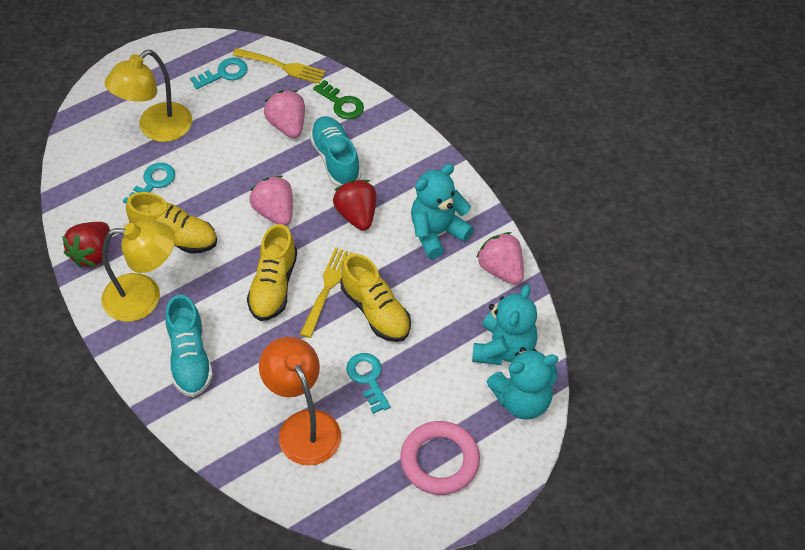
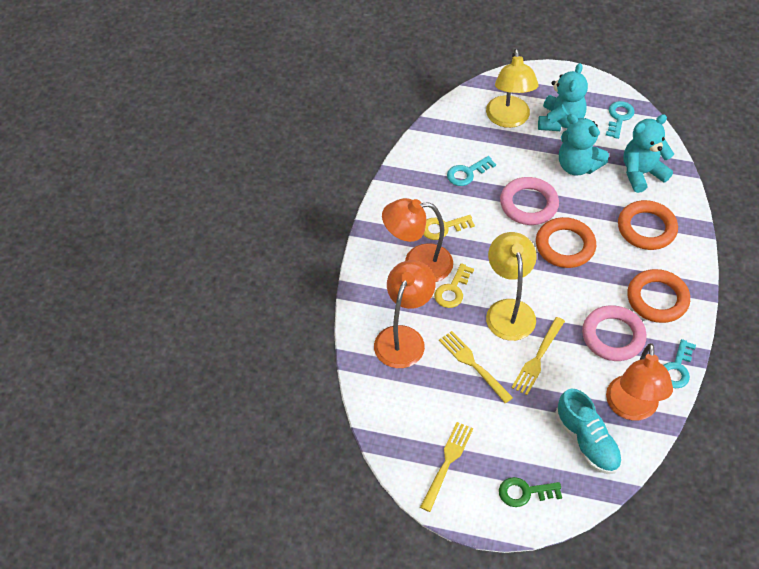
orange lamp: [259,337,341,466] = 1 -> [374,260,436,368] [382,198,453,282] [606,343,673,421] = 3
orange ring: none = 0 -> [536,217,596,268] [618,200,678,250] [627,269,690,323] = 3
pink ring: [400,421,480,495] = 1 -> [500,177,559,225] [582,305,647,361] = 2
pink strawberry: [249,176,293,226] [264,90,305,138] [476,232,524,284] = 3 -> none = 0
red strawberry: [62,222,110,268] [333,180,376,231] = 2 -> none = 0
turquoise shoe: [165,295,213,397] [310,116,361,187] = 2 -> [556,389,622,474] = 1
yellow fork: [233,48,326,84] [300,248,353,338] = 2 -> [420,422,473,512] [439,331,513,403] [511,317,565,395] = 3
yellow key: none = 0 -> [424,215,475,240] [434,263,474,308] = 2
yellow shoe: [126,192,217,254] [247,224,297,321] [341,254,411,342] = 3 -> none = 0

